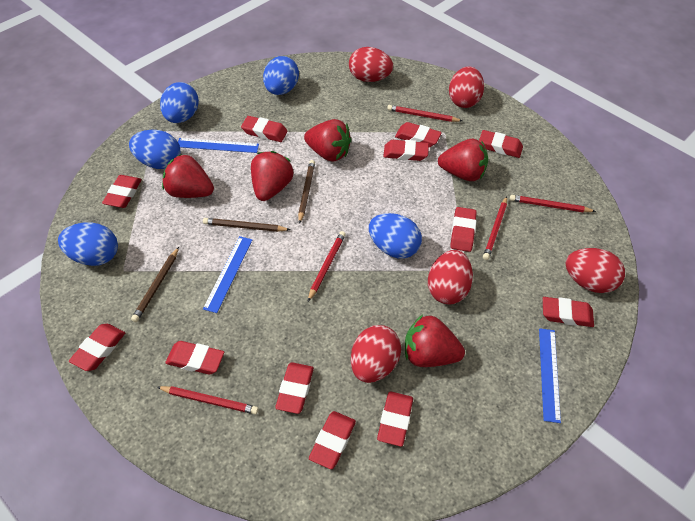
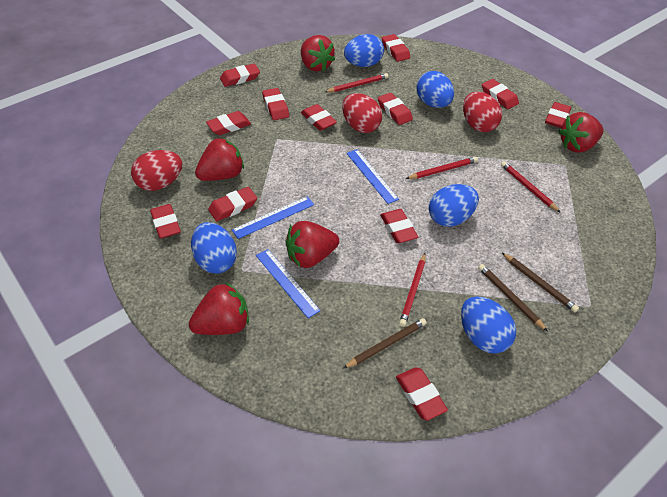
red egg: [349,47,393,82] [351,325,401,383] [428,250,473,304] [449,66,484,108] [566,248,625,293] = 5 -> [131,150,182,191] [342,93,382,133] [463,92,502,132] = 3
red pencil: [157,386,258,414] [308,231,346,301] [387,105,462,122] [483,196,507,260] [510,195,596,212] = 5 -> [325,73,388,92] [399,253,426,327] [406,157,478,179] [501,161,561,213] = 4

